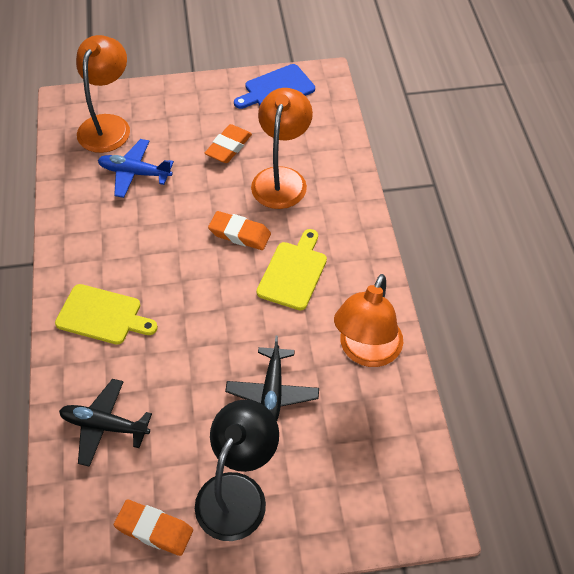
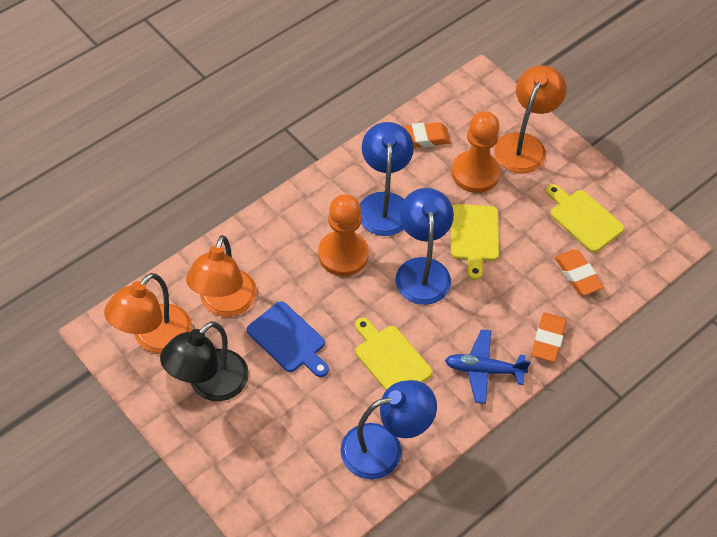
black plane: [59,379,152,467] [225,336,319,421] = 2 -> none = 0
blue lamp: none = 0 -> [341,380,437,479] [360,122,414,236] [395,188,454,305] = 3
orange pawn: none = 0 -> [318,195,369,276] [452,111,500,193] = 2
yellow cutting board: [55,284,158,345] [256,229,327,310] = 2 -> [355,318,433,390] [451,204,499,280] [546,184,624,253] = 3

